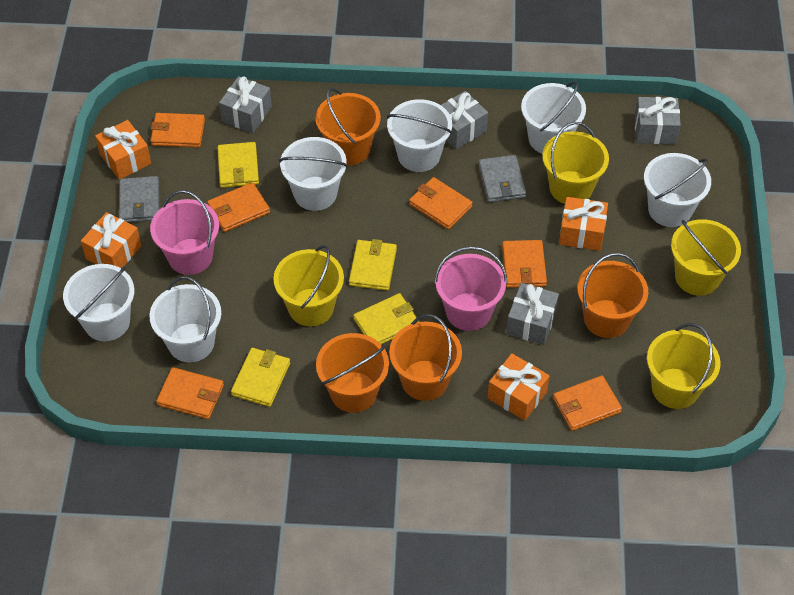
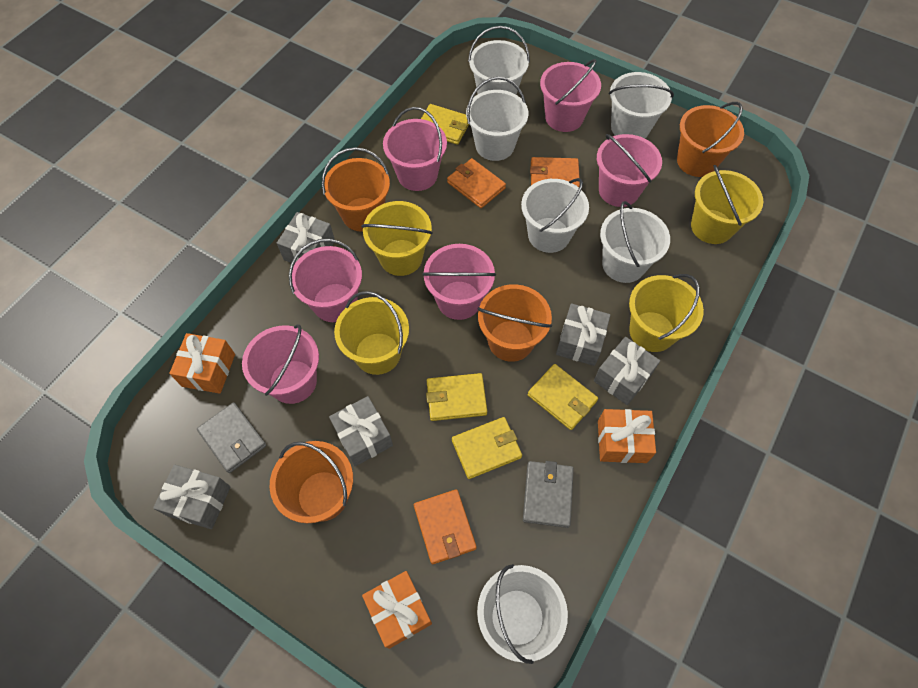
grey gift: [219,76,272,133] [441,91,488,149] [506,283,559,345] [634,97,681,144] = 4 -> [153,465,230,529] [277,212,335,263] [329,396,393,466] [556,303,610,366] [594,337,660,405] = 5
orange gift: [81,212,141,268] [95,120,151,180] [488,353,550,421] [559,197,608,251] = 4 -> [169,333,235,394] [362,571,432,649] [598,409,656,463] = 3
orange wallet: [150,113,205,148] [156,367,224,419] [207,182,270,232] [409,177,473,230] [502,240,547,288] [553,375,622,431] = 6 -> [414,489,477,564] [447,158,506,208] [530,157,580,187] = 3
pink bucket: [150,190,219,275] [434,246,507,331] = 2 -> [242,324,319,404] [289,239,362,322] [383,107,447,191] [422,244,496,320] [540,59,601,132] [597,134,662,207] = 6

